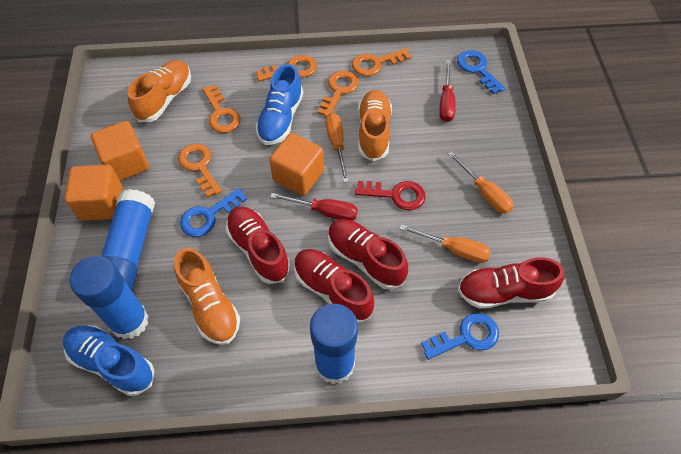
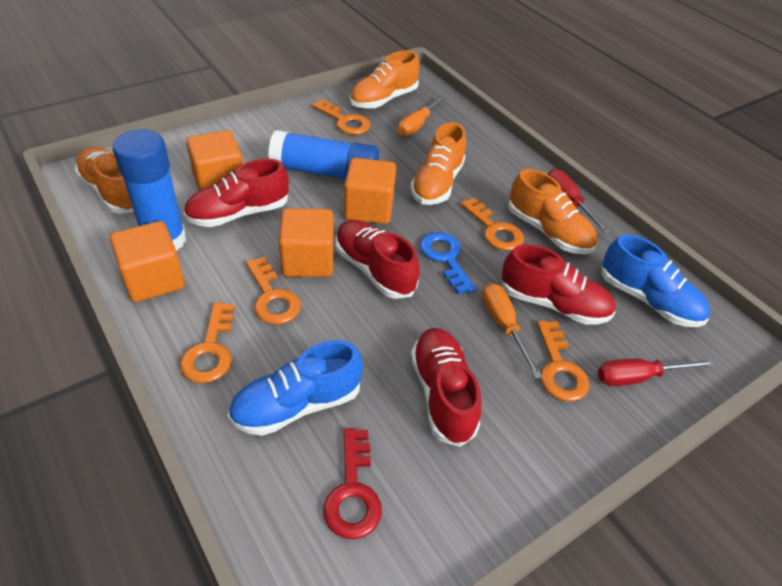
blue glue stick: [69,256,149,339] [101,189,155,291] [310,304,358,384] = 3 -> [113,129,186,251] [268,130,379,179] = 2
blue key: [180,188,247,237] [421,313,499,360] [457,50,505,94] = 3 -> [420,232,476,294] = 1
orange cube: [64,164,123,221] [91,121,149,181] [269,133,324,196] = 3 -> [110,221,185,302] [186,130,243,191] [279,208,333,277] [344,158,396,224] = 4
orange screwdriver: [325,113,349,182] [400,224,491,263] [448,151,514,214] = 3 -> [398,94,448,136] [482,283,542,379] = 2
orange shoe: [127,60,191,122] [174,248,240,345] [358,90,392,161] = 3 -> [74,147,134,214] [350,51,420,108] [410,122,466,205] [508,169,597,255] = 4

